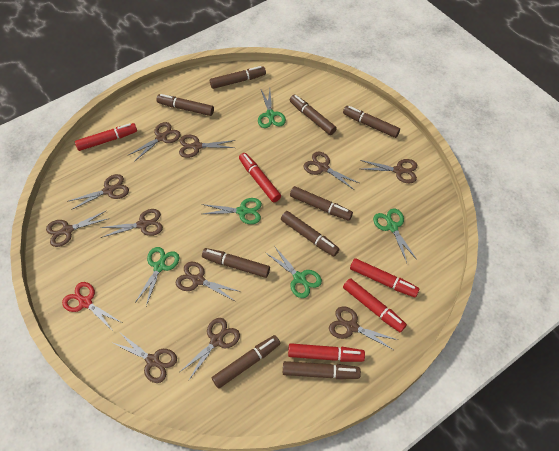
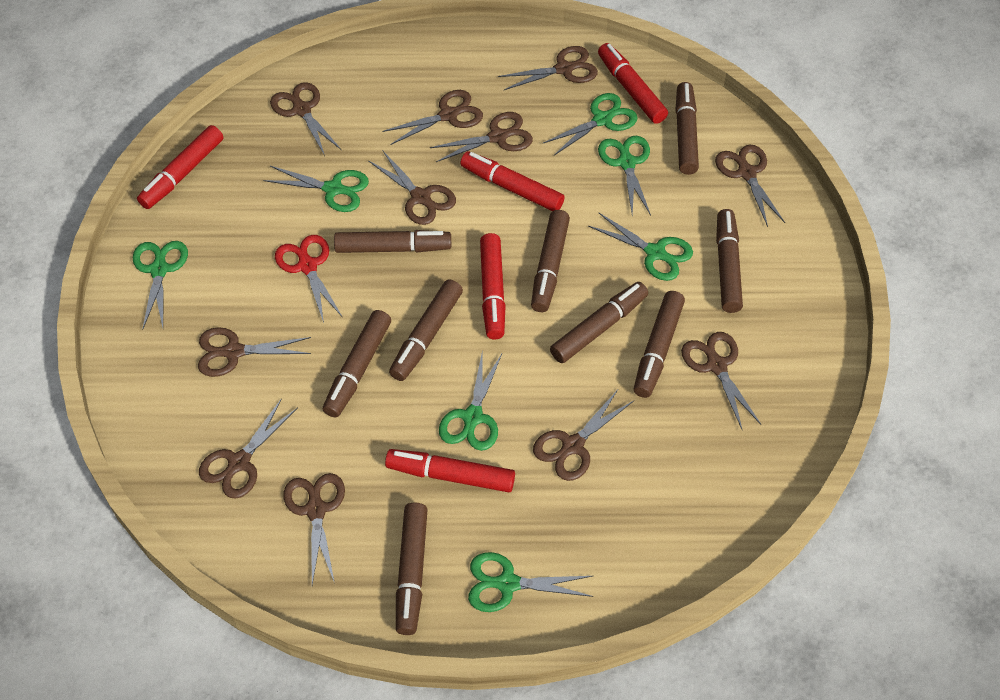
green scissors: [136,247,179,306] [202,198,262,224] [258,89,286,128] [266,246,322,298] [373,208,417,263] = 5 -> [133,241,188,330] [263,166,369,212] [439,350,502,451] [468,552,594,612] [543,93,638,155] [588,212,693,281] [598,136,651,215] = 7

